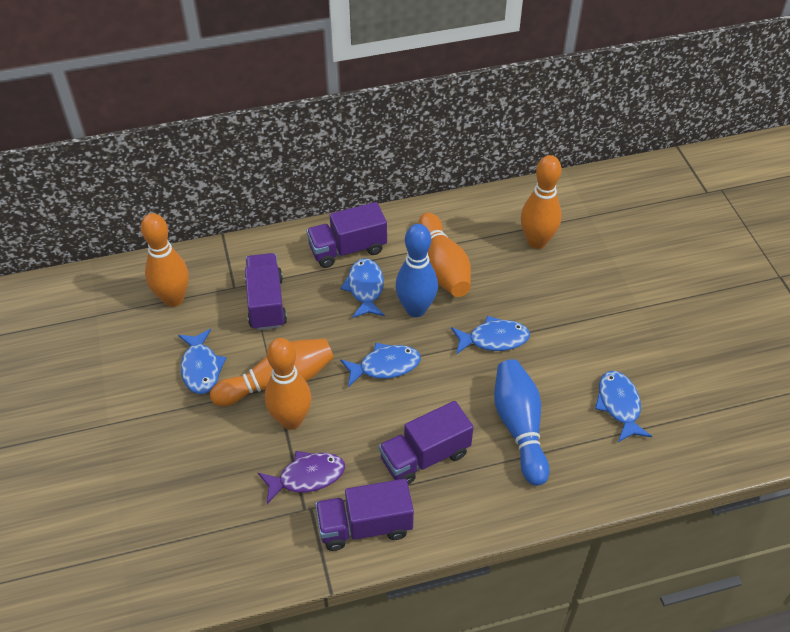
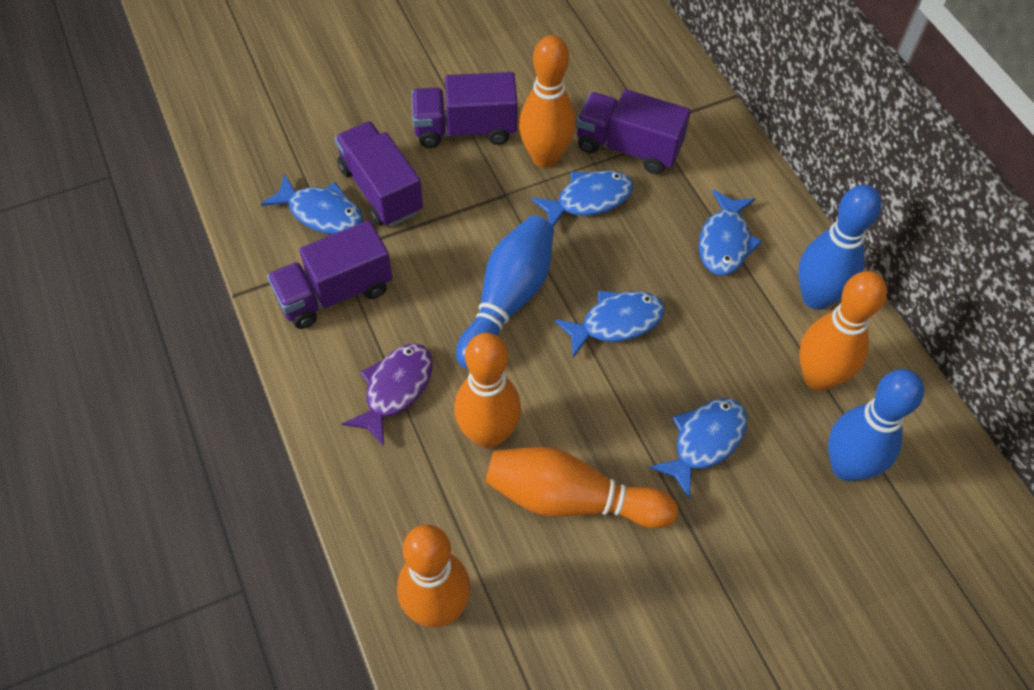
blue bowling pin: [395,224,438,317] [494,359,549,486] = 2 -> [456,216,554,369] [798,184,881,310] [828,369,924,482] = 3

